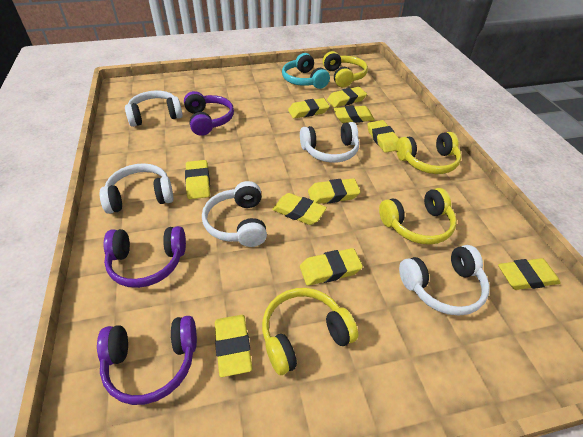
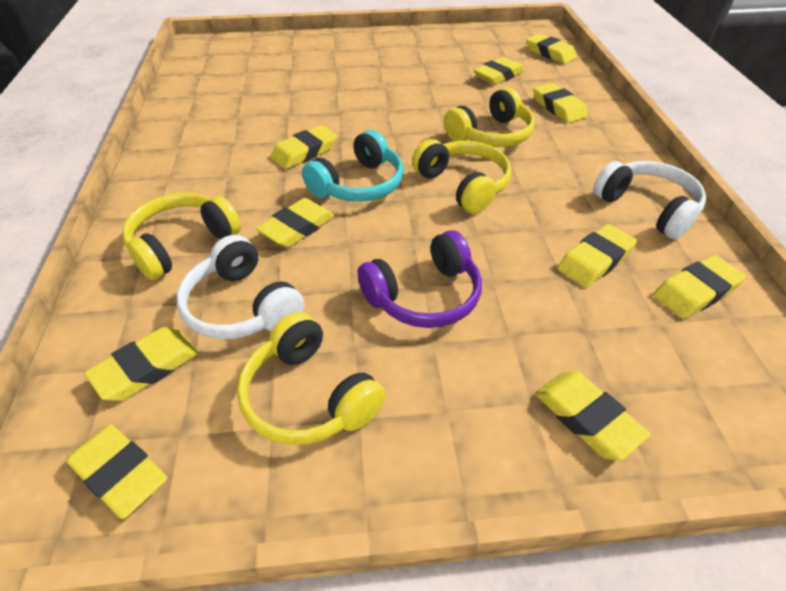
purple headphones: [97,316,197,405] [104,226,186,288] [184,91,234,136] = 3 -> [357,230,482,328] = 1
white headphones: [99,163,174,214] [125,90,183,127] [202,181,267,247] [300,122,359,163] [399,245,490,316] = 5 -> [176,235,304,339] [593,161,706,239] = 2

